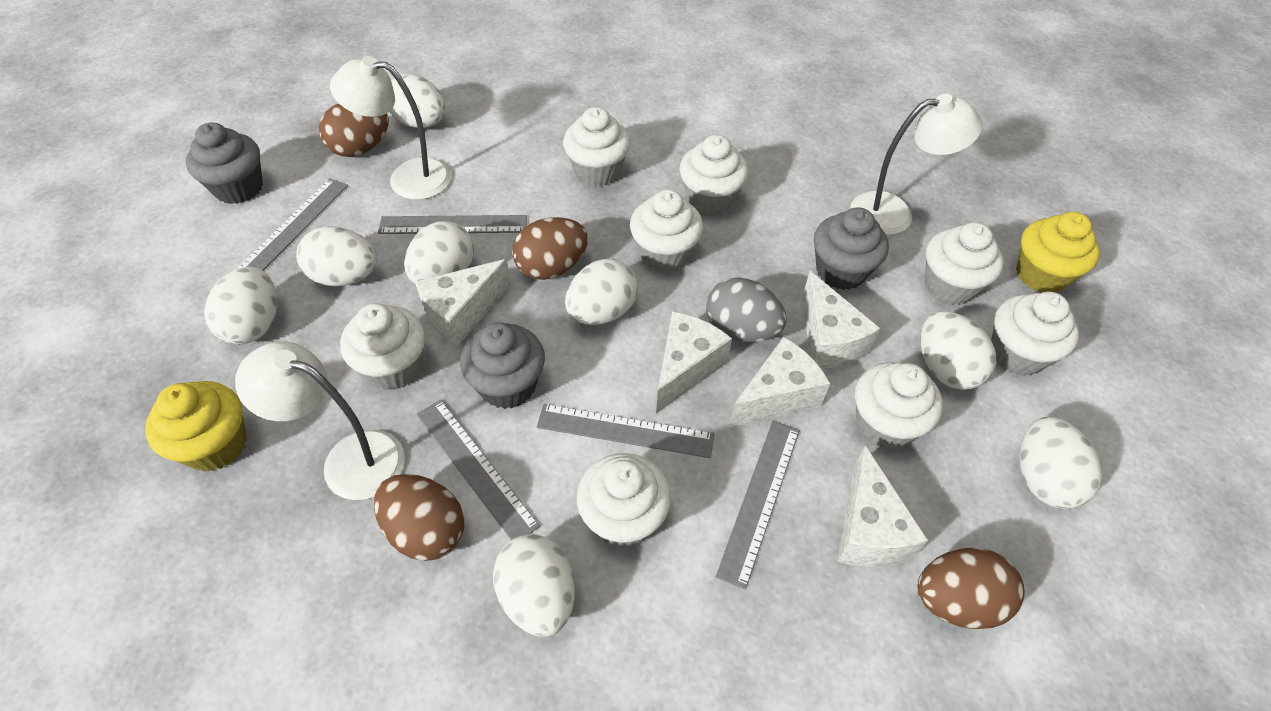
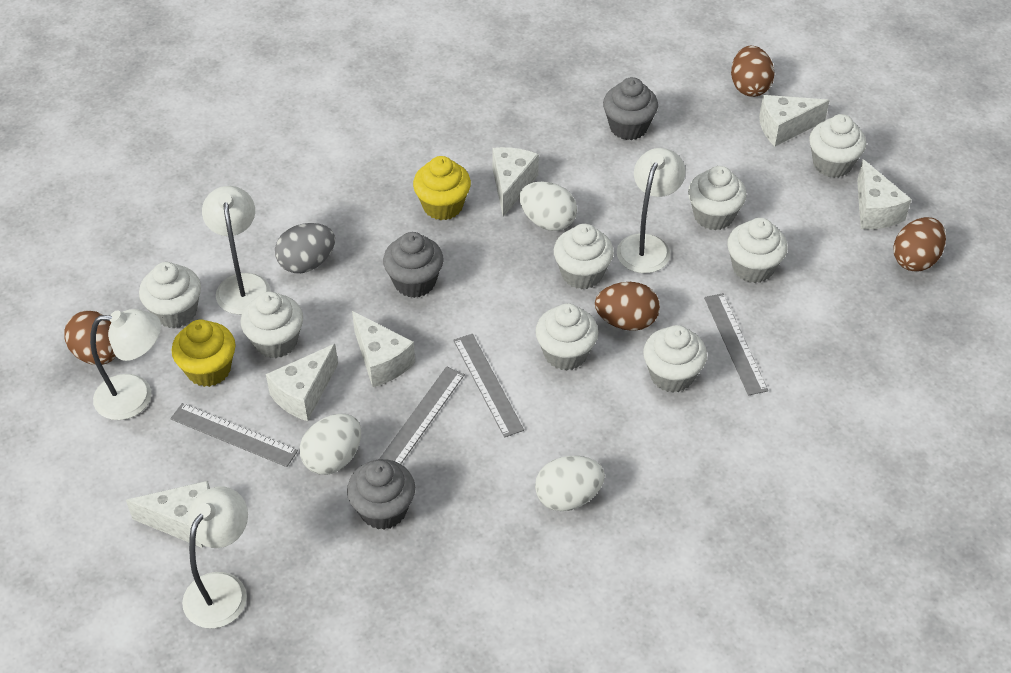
grey ruler: [237,178,348,271] [378,215,527,234] [417,400,540,540] [537,404,715,458] [716,421,800,589] = 5 -> [170,403,298,467] [379,366,465,464] [453,334,524,438] [704,293,768,396] = 4
white cheese: [415,259,511,346] [656,311,732,414] [729,337,830,427] [802,271,880,369] [837,446,928,567] = 5 -> [126,481,210,548] [266,344,338,421] [352,311,415,387] [492,147,539,217] [759,95,830,146] [857,159,911,229] = 6
white egg: [204,267,277,344] [296,226,377,286] [389,74,445,128] [404,221,474,284] [493,534,575,637] [565,259,638,325] [920,311,996,390] [1019,417,1102,509] = 8 -> [300,414,361,475] [519,182,577,231] [535,456,605,511] = 3
white lamp: [235,341,405,500] [330,56,451,200] [850,94,982,235] = 3 -> [90,309,161,420] [182,486,248,628] [202,186,271,315] [617,148,685,273] = 4

